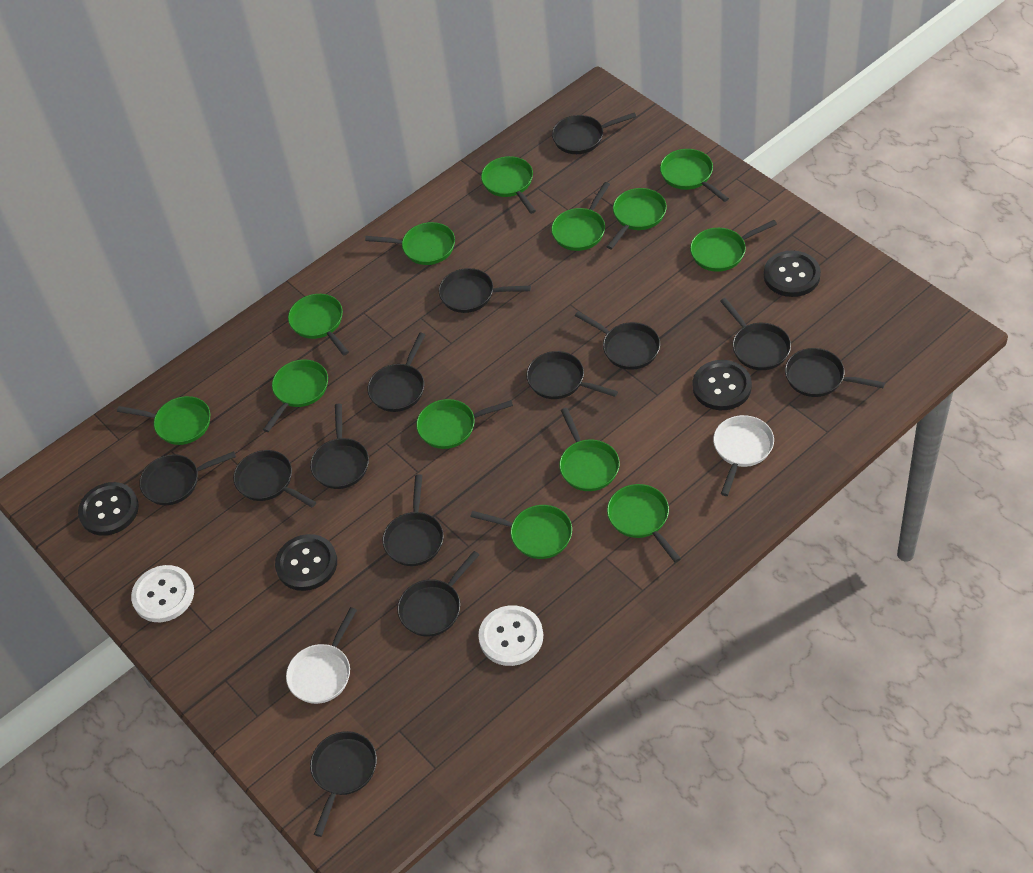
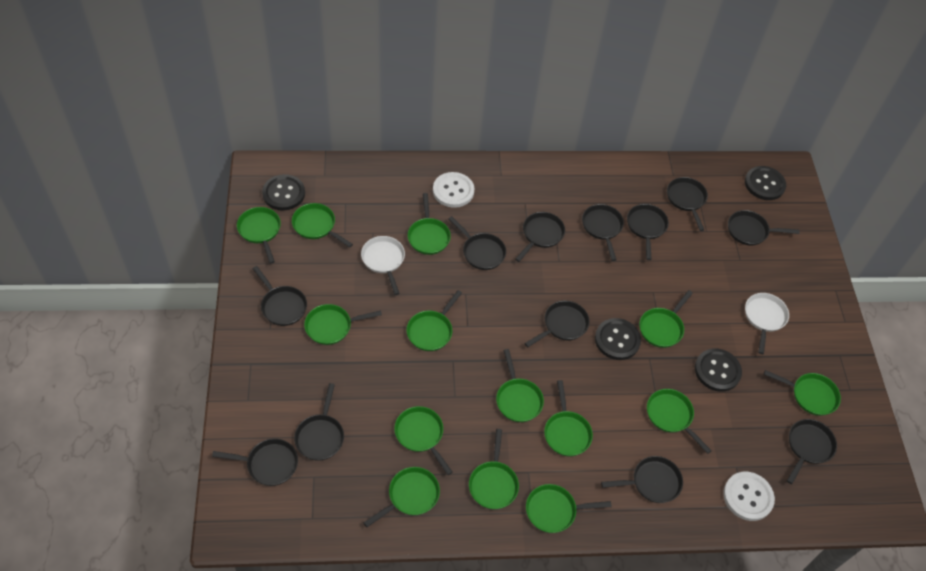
black pan: [139,451,236,505] [233,450,316,508] [310,403,369,489] [310,731,377,837] [367,333,425,412] [382,475,444,566] [397,551,479,637] [439,268,531,313] [526,351,618,399] [552,113,636,154] [575,311,660,370] [720,298,791,370] [785,348,885,397] = 13 -> [212,438,298,486] [252,266,307,326] [294,383,344,461] [448,216,506,270] [515,212,565,262] [524,301,590,347] [582,204,624,261] [601,456,683,503] [627,204,669,260] [667,177,708,231] [728,210,800,246] [787,419,837,484] = 12
green pan: [117,396,210,445] [263,359,328,432] [288,294,349,355] [365,222,455,265] [416,399,513,449] [470,505,572,559] [481,156,536,214] [551,182,610,251] [559,408,620,491] [607,188,667,249] [607,484,681,563] [660,149,729,202] [690,220,777,272] = 13 -> [237,207,281,264] [292,203,353,248] [304,304,382,345] [363,467,440,527] [394,406,453,475] [407,290,462,351] [408,193,451,255] [469,429,519,509] [496,349,544,422] [526,484,612,533] [544,380,593,456] [639,290,693,348] [647,389,712,454] [764,370,841,416] = 14

